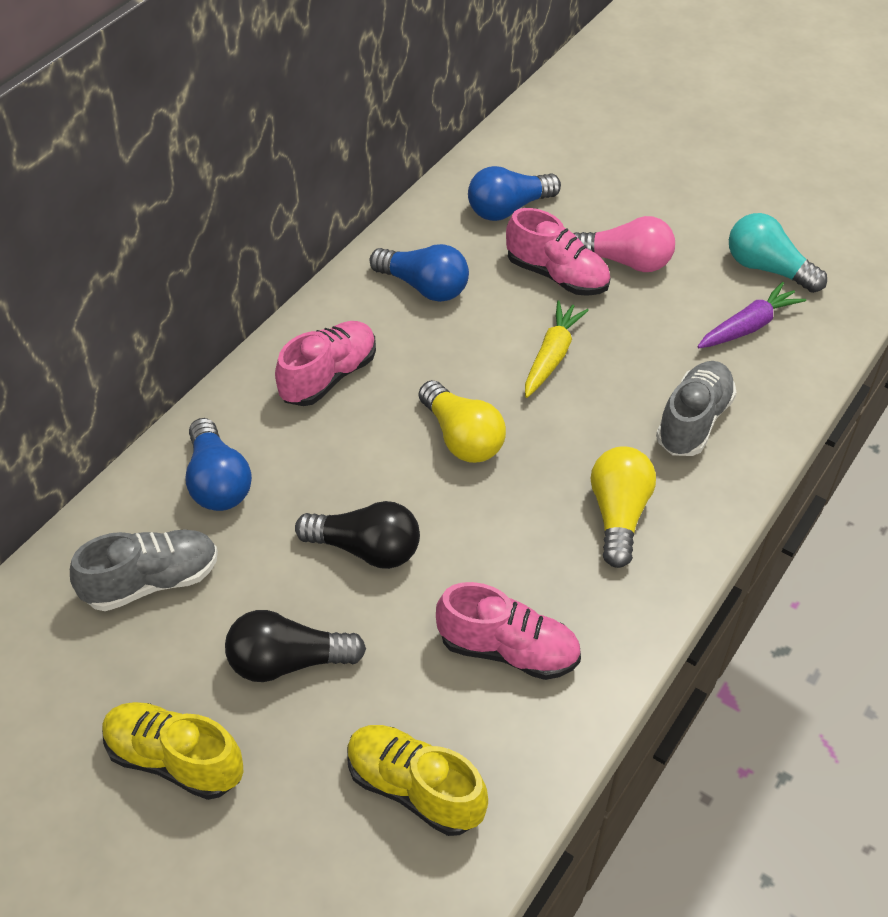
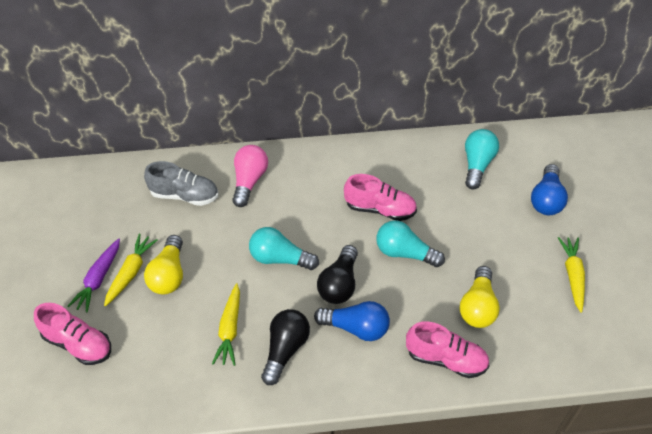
blue light bulb: [185,418,252,511] [369,244,469,302] [468,166,561,221] = 3 -> [314,301,390,341] [531,164,568,215] = 2
grey shoe: [70,529,218,611] [656,361,736,456] = 2 -> [144,161,218,206] = 1
turquoise light bulb: [729,213,827,293] = 1 -> [249,227,319,270] [376,220,445,267] [465,129,499,190] = 3
yellow carrot: [525,301,589,398] = 1 -> [104,234,158,306] [212,283,240,366] [558,237,585,313] = 3
yellow shoe: [102,702,244,800] [347,725,488,836] = 2 -> none = 0

